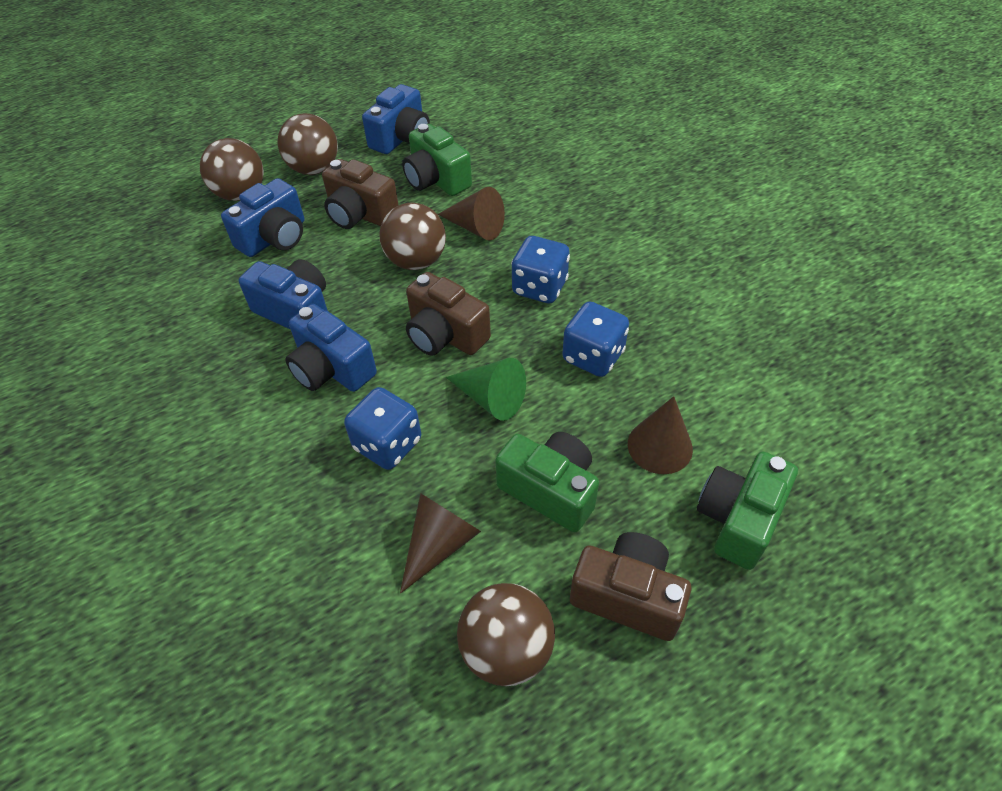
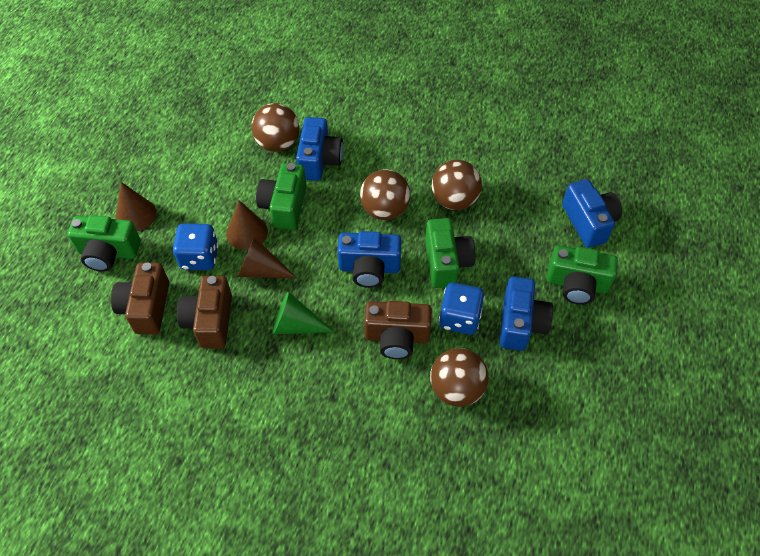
blue dice: [344,387,421,470] [511,236,570,303] [562,301,629,377] = 3 -> [173,223,219,270] [439,282,485,335] = 2
green camera: [402,124,472,196] [495,432,599,532] [697,452,798,570] = 3 -> [68,215,141,272] [256,163,307,230] [425,218,475,288] [547,245,618,305] = 4

